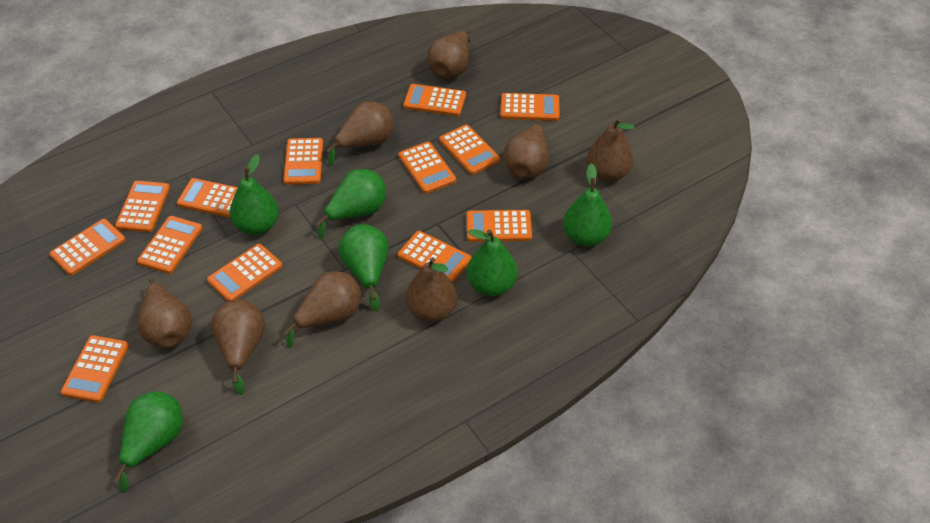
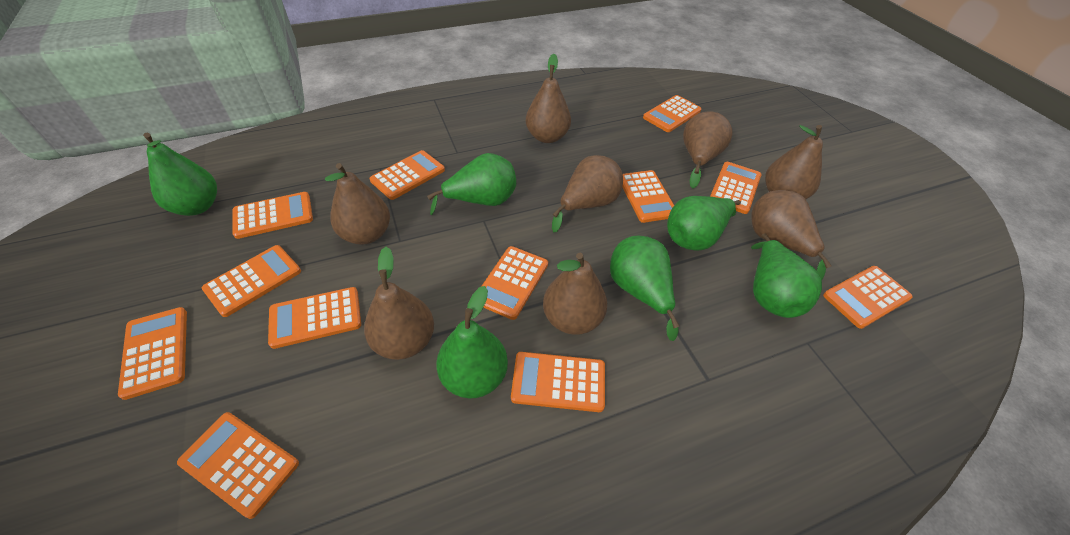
orange calculator: [50,219,126,275] [61,335,129,403] [115,181,170,232] [137,216,203,274] [177,178,238,218] [207,244,283,302] [283,138,323,185] [398,231,471,283] [399,142,456,194] [403,84,466,116] [439,125,500,175] [467,210,532,242] [500,93,559,121] = 13 -> [118,307,187,400] [177,412,299,519] [202,245,301,317] [233,192,313,239] [268,287,361,349] [370,150,445,200] [481,246,548,320] [511,352,605,412] [622,170,674,223] [643,95,702,132] [710,162,761,214] [823,266,913,329] = 12

